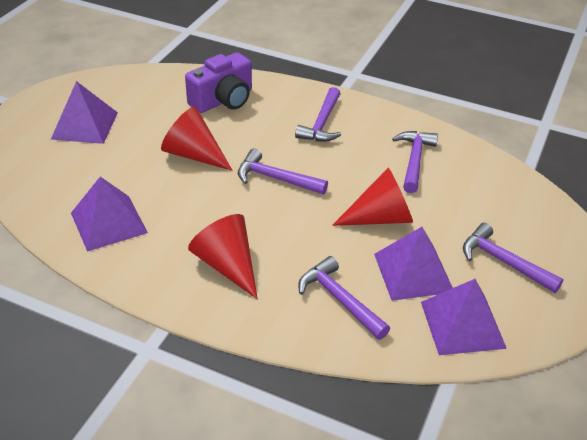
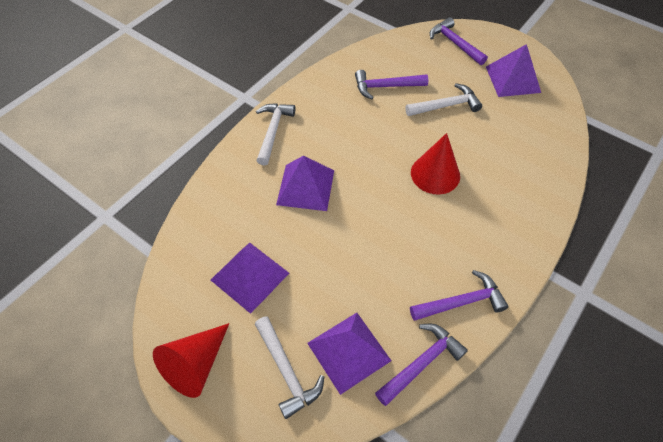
purple camera: [185,52,252,113] = 1 -> none = 0
purple hammer: [238,148,328,194] [295,87,341,142] [298,256,390,340] [392,131,438,193] [463,223,564,293] = 5 -> [355,70,428,99] [375,324,468,406] [410,270,509,321] [430,17,488,65] = 4
red cone: [161,107,233,171] [188,214,258,299] [332,168,413,226] = 3 -> [153,323,229,398] [411,133,460,194] = 2
white hammer: none = 0 -> [255,316,324,419] [256,103,295,166] [405,83,482,116] = 3

